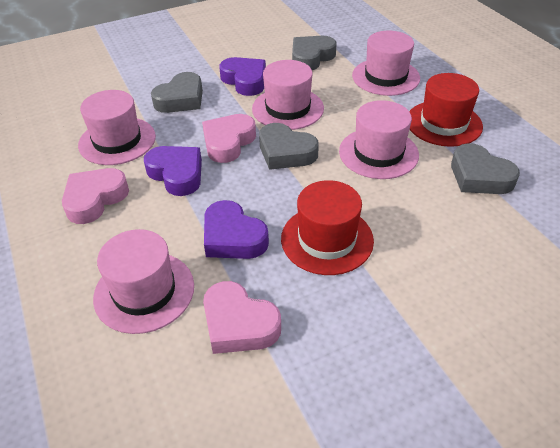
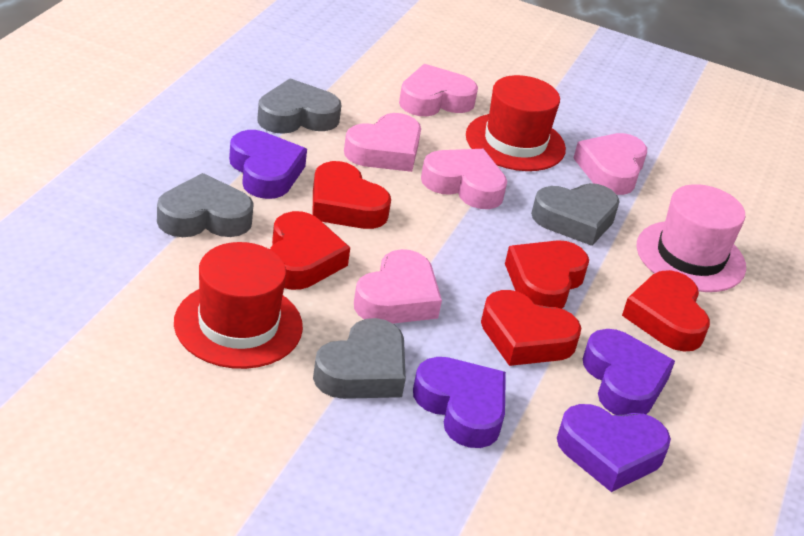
pink hat: [78,90,156,165] [93,229,194,334] [252,60,324,130] [339,100,419,179] [352,31,420,96] = 5 -> [636,184,746,292] = 1
pink heart: [62,168,129,224] [202,114,256,163] [203,281,281,354] = 3 -> [344,113,421,172] [354,249,442,324] [399,64,478,116] [421,149,507,209] [573,133,647,195] = 5
purple heart: [144,146,202,196] [204,200,269,259] [219,57,266,96] = 3 -> [229,130,307,199] [413,357,506,448] [557,404,671,492] [583,329,675,415] = 4
red heart: none = 0 -> [270,211,350,290] [313,161,391,229] [481,290,581,366] [505,240,589,309] [622,270,710,352] = 5

